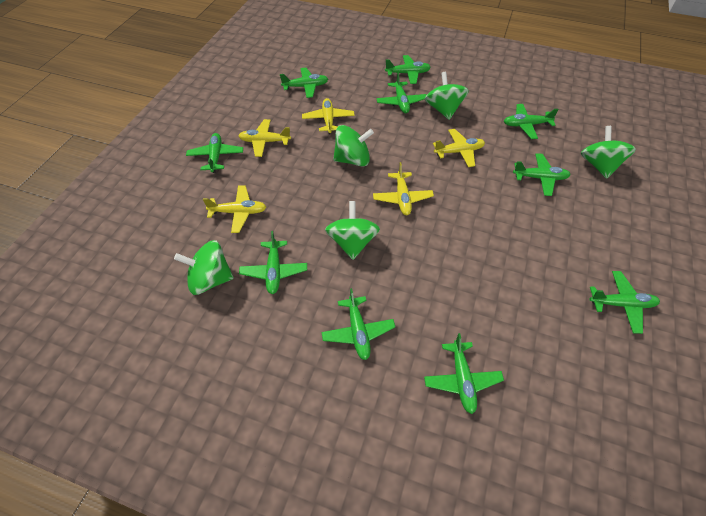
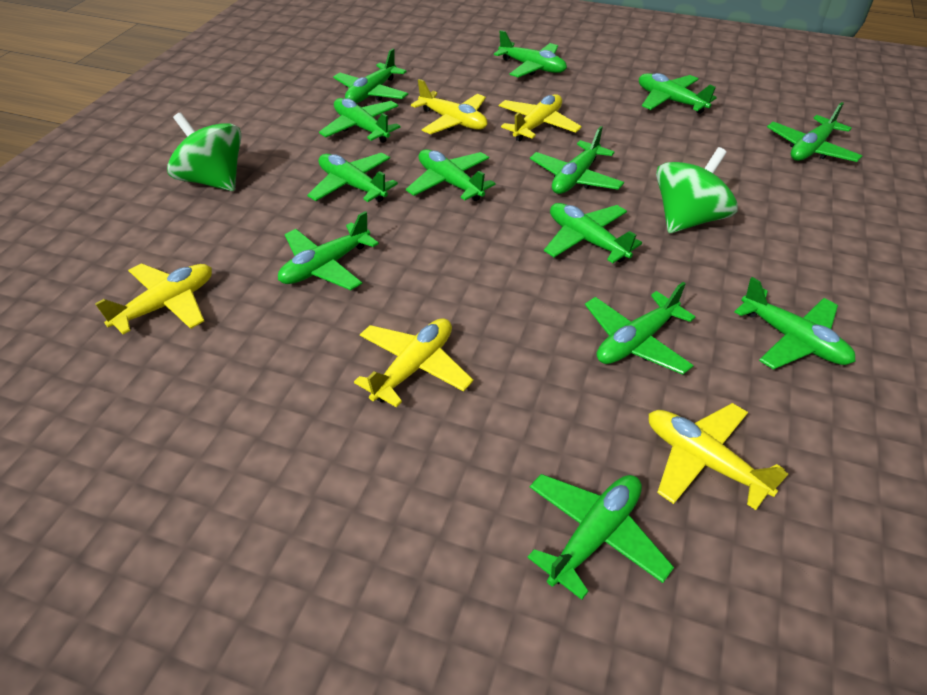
green plane: [186,133,243,173] [239,231,307,294] [280,67,328,98] [321,288,395,360] [376,72,426,113] [385,55,431,84] [424,333,504,414] [504,104,559,139] [513,153,571,196] [590,271,660,334] = 10 -> [278,211,379,290] [307,153,398,202] [319,98,401,143] [333,48,408,103] [406,149,496,201] [494,30,567,77] [527,474,674,600] [530,126,624,194] [544,203,642,263] [585,282,695,375] [639,73,717,114] [734,277,856,370] [767,102,862,162] = 13
green spinning top: [174,240,234,295] [325,201,380,260] [333,125,374,167] [425,72,469,120] [581,126,636,179] = 5 -> [167,112,241,191] [656,147,738,233] = 2

